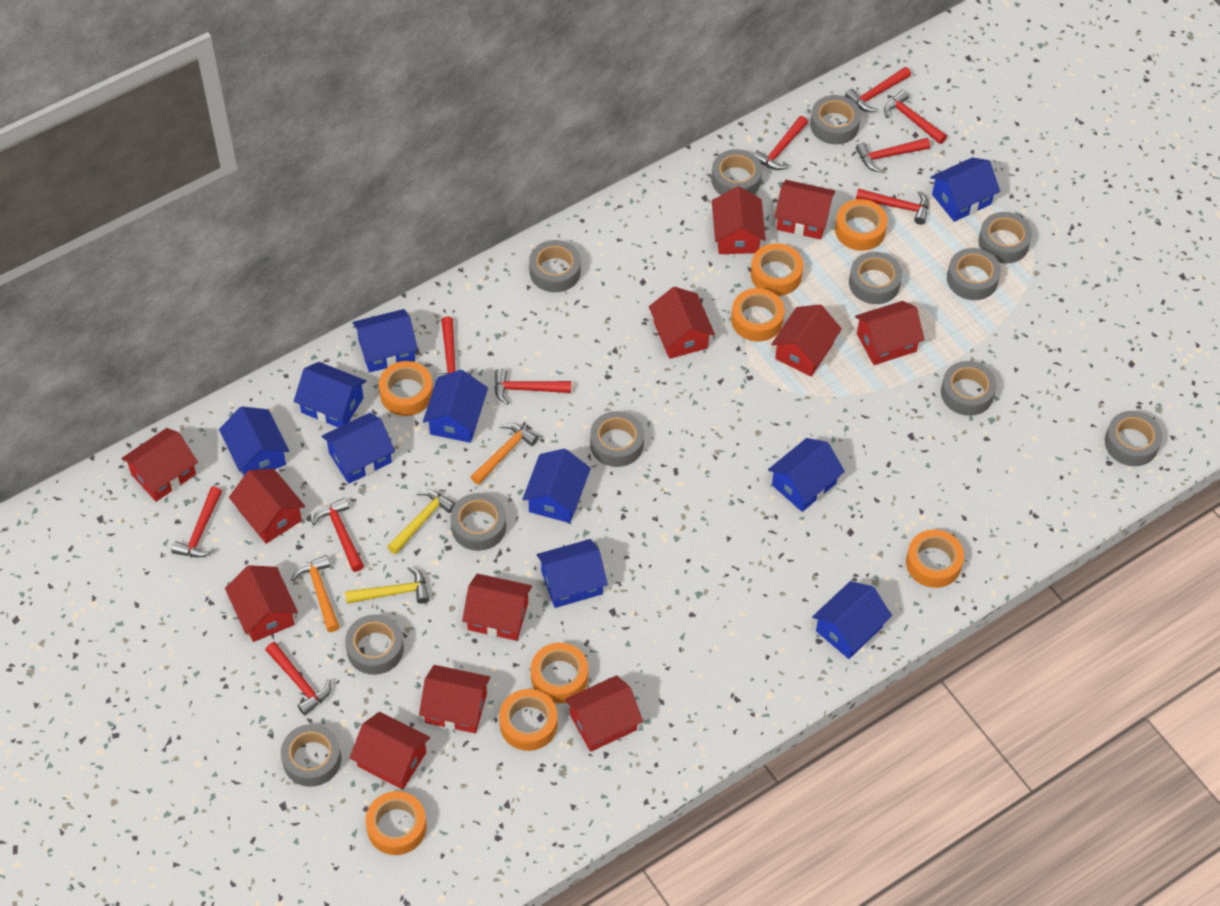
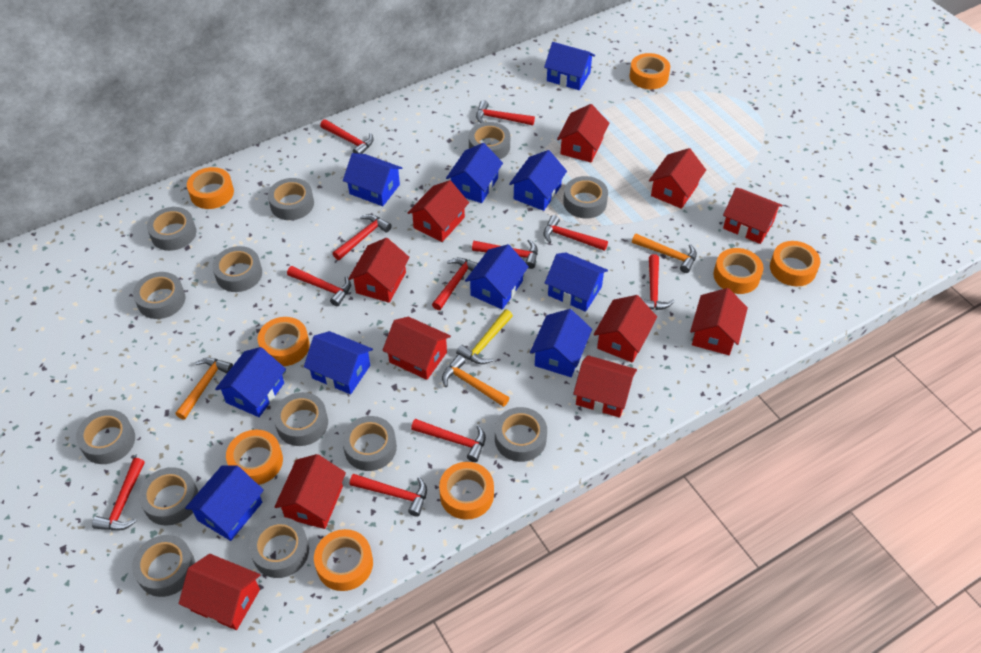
grey tape: [281,724,342,787] [345,614,404,675] [450,493,506,551] [529,240,581,292] [590,411,644,467] [711,149,762,195] [810,95,861,144] [849,252,902,304] [941,361,997,416] [947,248,1001,300] [978,212,1032,264] [1105,411,1163,466] = 12 -> [76,410,135,464] [132,535,195,597] [133,272,185,319] [139,467,198,526] [147,207,196,251] [212,246,262,292] [249,517,309,578] [268,178,314,220] [273,392,328,446] [342,416,397,471] [469,122,510,159] [495,407,547,462] [563,176,608,218] = 13
orange hammer: [291,555,340,632] [471,423,538,485] = 2 -> [175,358,233,420] [442,355,509,407] [632,234,697,273] = 3
red hammer: [171,486,222,558] [266,642,331,715] [312,498,364,572] [435,316,474,379] [494,368,571,405] [754,116,808,170] [845,67,911,112] [856,138,930,172] [856,188,929,225] [884,90,947,144] = 10 -> [92,458,145,530] [287,266,351,306] [320,119,374,154] [333,214,392,260] [350,474,427,517] [411,419,486,462] [432,258,478,310] [472,239,538,269] [476,100,535,125] [544,215,608,251] [642,254,675,310] = 11
red house: [121,428,198,502] [225,565,298,642] [229,469,305,544] [350,712,430,790] [419,665,491,733] [462,574,532,641] [565,675,643,752] [649,287,715,359] [712,186,766,254] [771,305,842,377] [774,180,836,240] [855,301,925,365] = 12 -> [179,554,260,630] [275,454,346,529] [348,238,410,303] [382,317,451,380] [408,180,469,242] [557,104,609,163] [573,355,637,418] [594,295,657,363] [649,148,706,209] [690,288,748,355] [723,188,783,244] = 11
yellow hammer: [345,566,429,604] [387,490,456,554] = 2 -> [456,310,513,364] = 1

